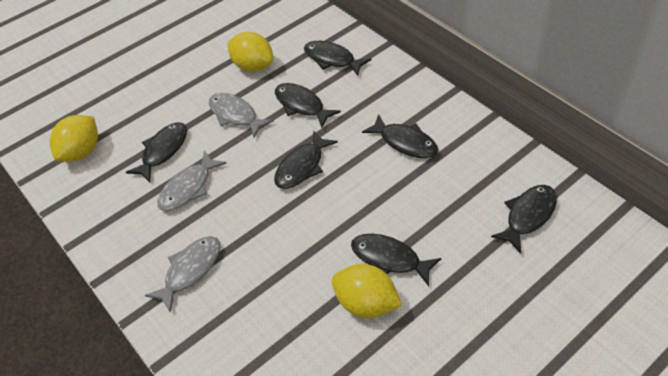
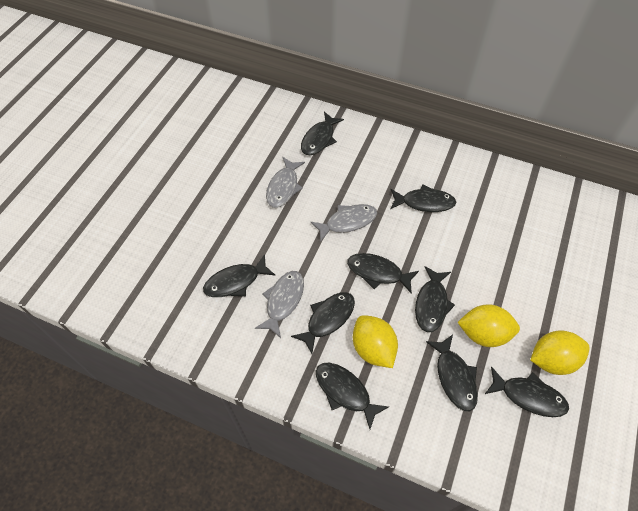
black fish: [126,122,187,182] [274,130,338,189] [275,83,341,128] [304,41,372,76] [351,234,441,286] [362,114,438,158] [491,185,557,253] = 7 -> [203,254,276,297] [291,292,355,354] [301,112,344,155] [316,363,389,429] [347,253,419,294] [390,185,456,212] [415,266,455,332] [426,335,478,411] [485,366,569,417] = 9

